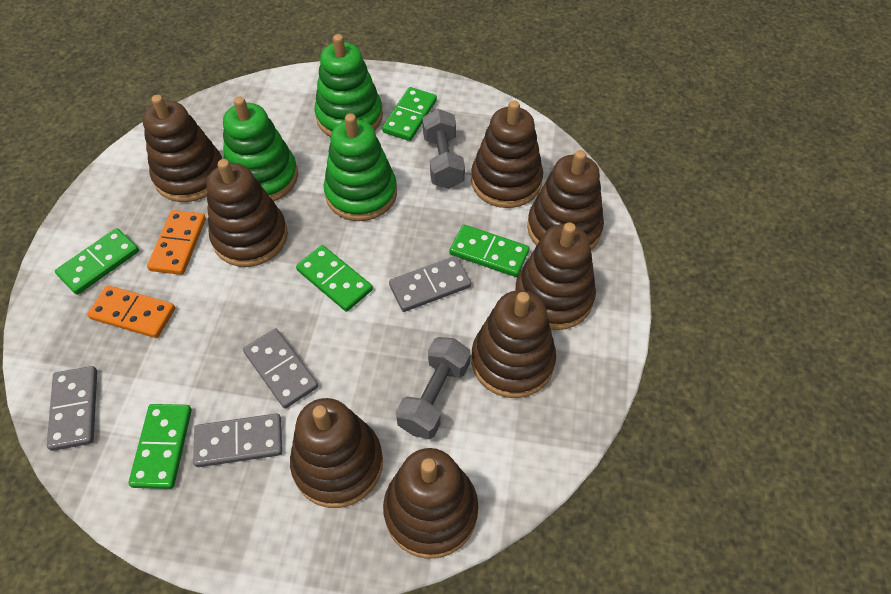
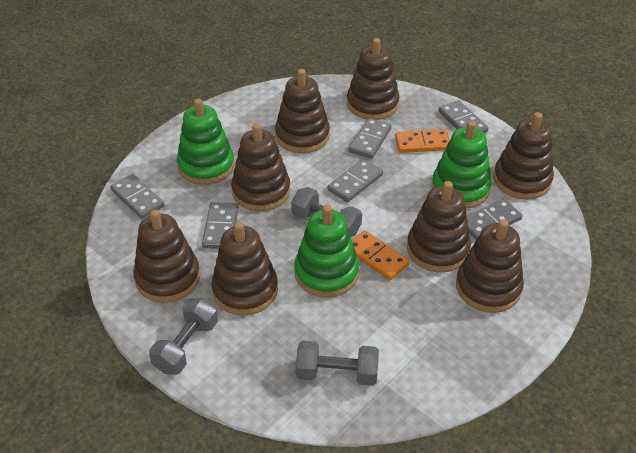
green domino: [55,228,139,295] [128,404,192,489] [296,245,373,312] [382,87,437,141] [449,225,529,277] = 5 -> none = 0
grey domino: [47,366,97,451] [193,413,282,467] [243,329,318,409] [389,256,471,312] = 4 -> [110,174,164,219] [202,202,239,249] [327,159,383,202] [349,118,392,159] [438,100,489,133] [467,199,522,240] = 6
grey dumbbell: [396,337,471,439] [422,109,465,189] = 2 -> [149,298,218,375] [291,187,362,237] [296,341,379,386] = 3

